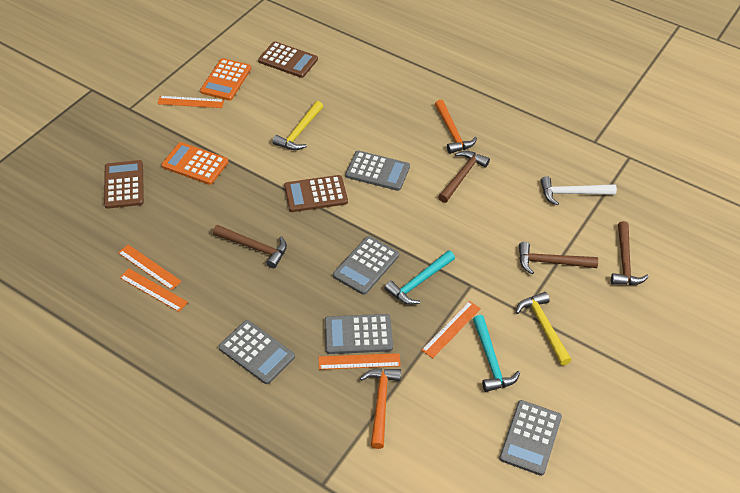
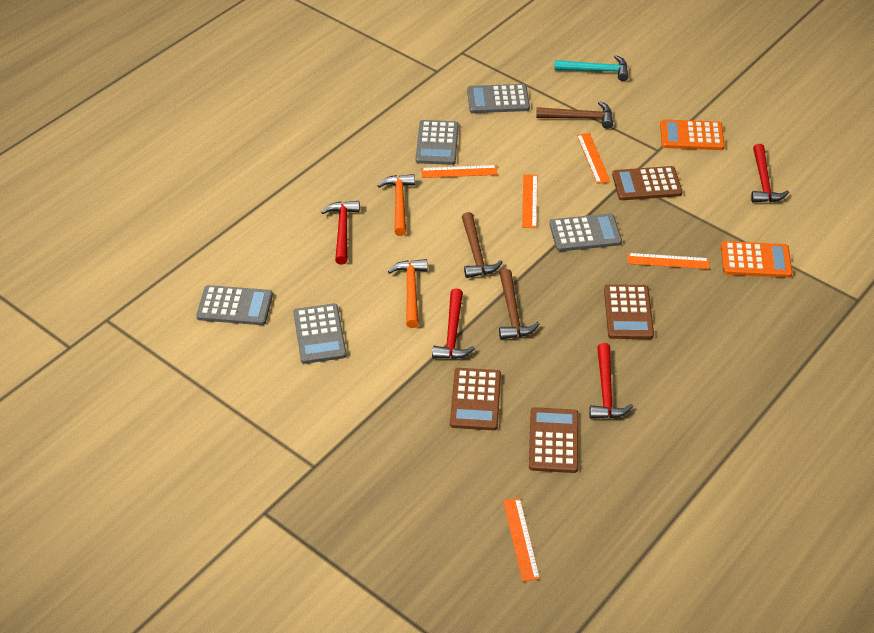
brown calculator: [104,160,144,209] [258,41,318,78] [284,175,348,212] = 3 -> [450,368,501,430] [529,407,579,473] [604,284,654,339] [612,166,683,200] = 4
brown hammer: [213,225,287,268] [438,151,490,203] [519,242,598,274] [611,221,649,285] = 4 -> [462,212,503,278] [499,269,539,339] [536,101,613,129] = 3
red hammer: none = 0 -> [321,201,360,265] [432,288,475,359] [589,343,633,419] [751,144,789,202] = 4
turquoise hammer: [385,250,455,305] [473,315,520,392] = 2 -> [554,55,628,81] = 1
white hammer: [540,176,617,206] = 1 -> none = 0
yellow hammer: [273,101,323,150] [516,292,571,365] = 2 -> none = 0

